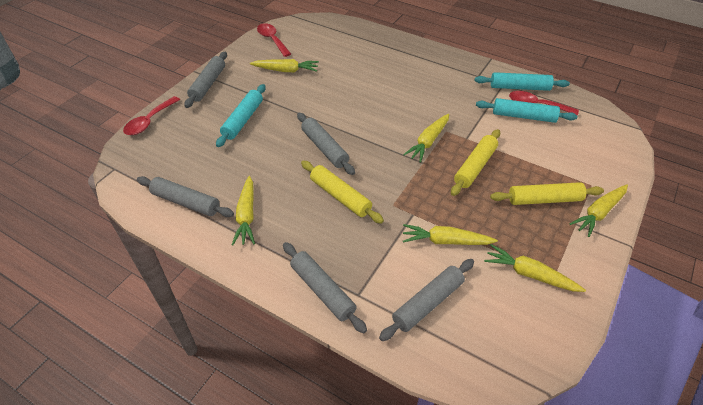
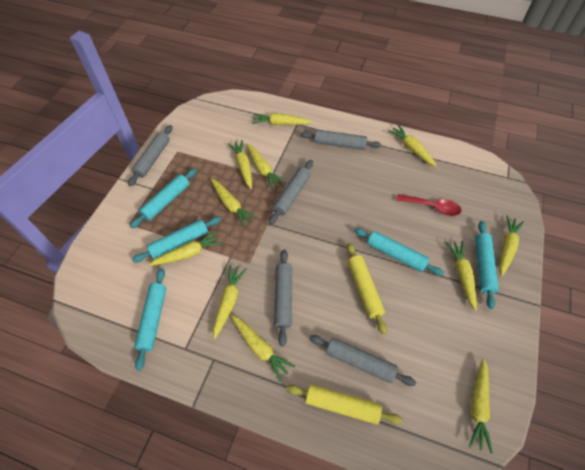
red spoon: [123,96,180,135] [257,23,291,57] [509,91,579,116] = 3 -> [396,194,462,216] = 1
turquoise rolling pin: [216,84,265,147] [475,72,570,91] [476,98,578,123] = 3 -> [130,168,197,228] [132,217,221,263] [134,268,166,370] [354,228,444,276] [475,221,499,309] = 5
yellow carrot: [232,176,255,246] [250,59,319,72] [403,114,449,163] [403,224,498,245] [484,244,586,292] [569,184,628,237] = 6 -> [149,230,223,266] [211,179,257,227] [213,265,247,339] [228,140,252,189] [231,315,295,382] [246,144,286,190] [252,113,312,125] [388,125,437,167] [446,241,477,311] [469,359,493,454] [499,215,524,276] = 11
yellow rolling pin: [301,161,384,224] [451,129,500,196] [490,182,604,205] = 3 -> [286,384,403,424] [347,243,387,334] = 2

